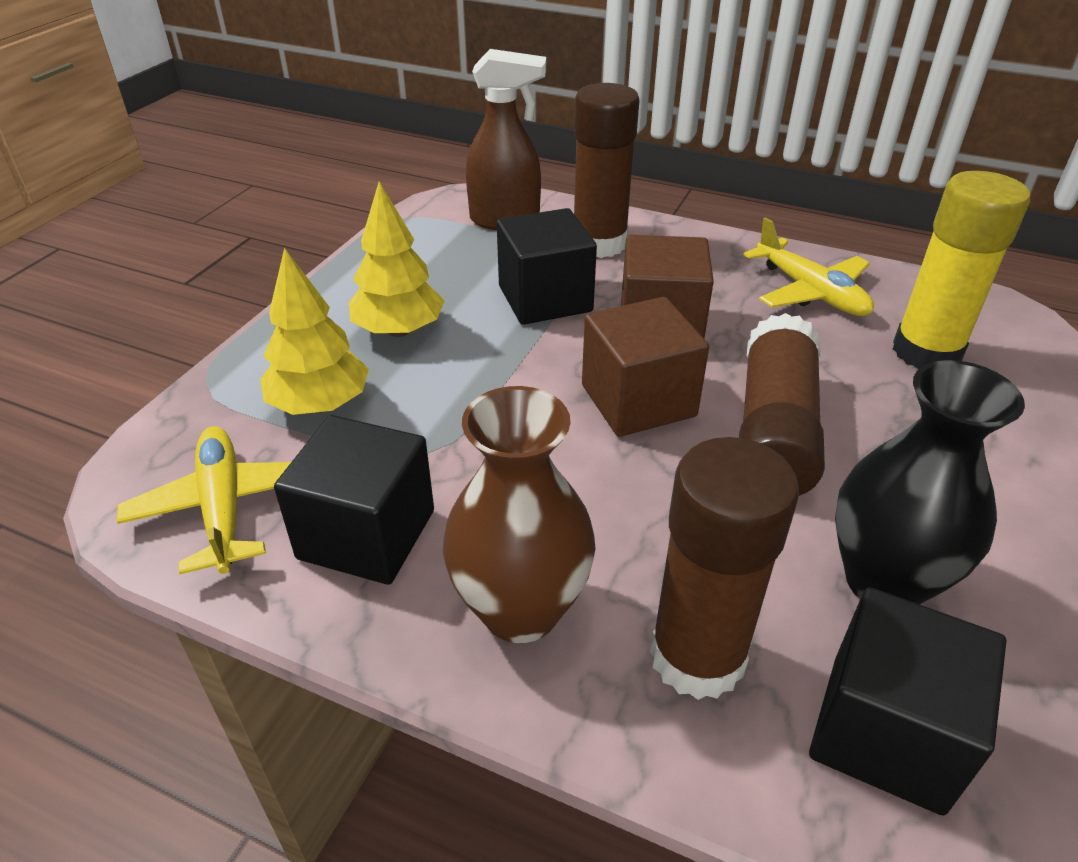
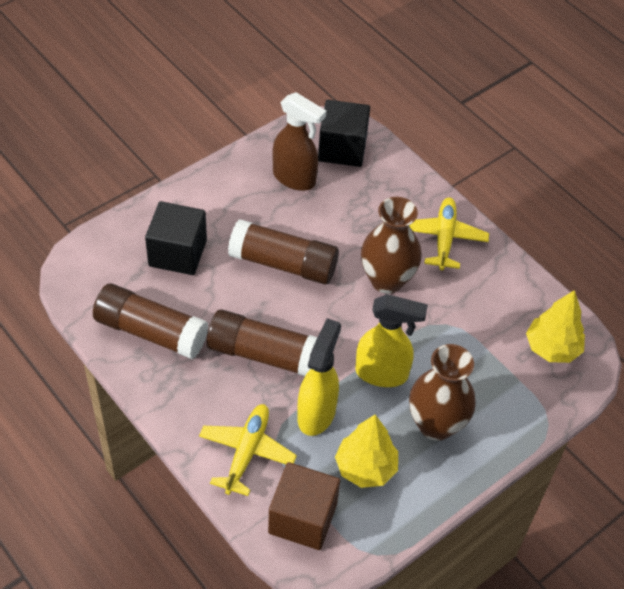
black cube: [274,415,434,585] [497,208,597,325] [809,587,1006,816] = 3 -> [145,201,207,275] [318,100,370,167] = 2
black vase: [835,360,1025,605] = 1 -> none = 0
brown cube: [582,297,709,437] [621,235,714,338] = 2 -> [268,462,340,550] = 1
brown vase: [443,386,596,643] = 1 -> [361,197,422,294] [409,344,476,441] = 2
yellow glue stick: [893,171,1030,369] = 1 -> none = 0
yellow spray bottle: none = 0 -> [297,318,341,436] [355,294,428,387] = 2

